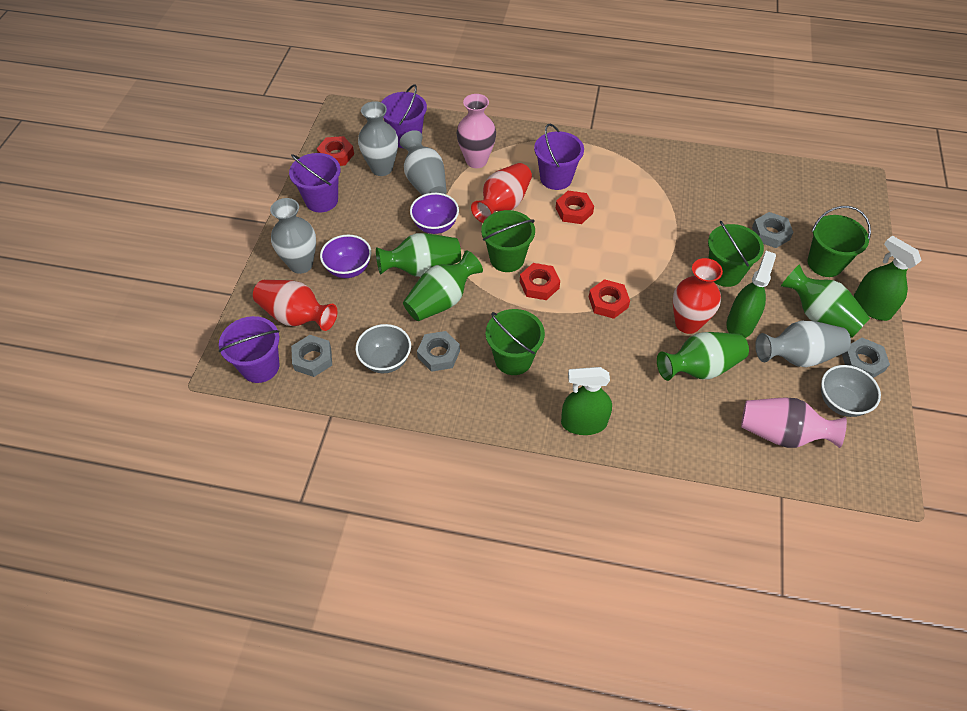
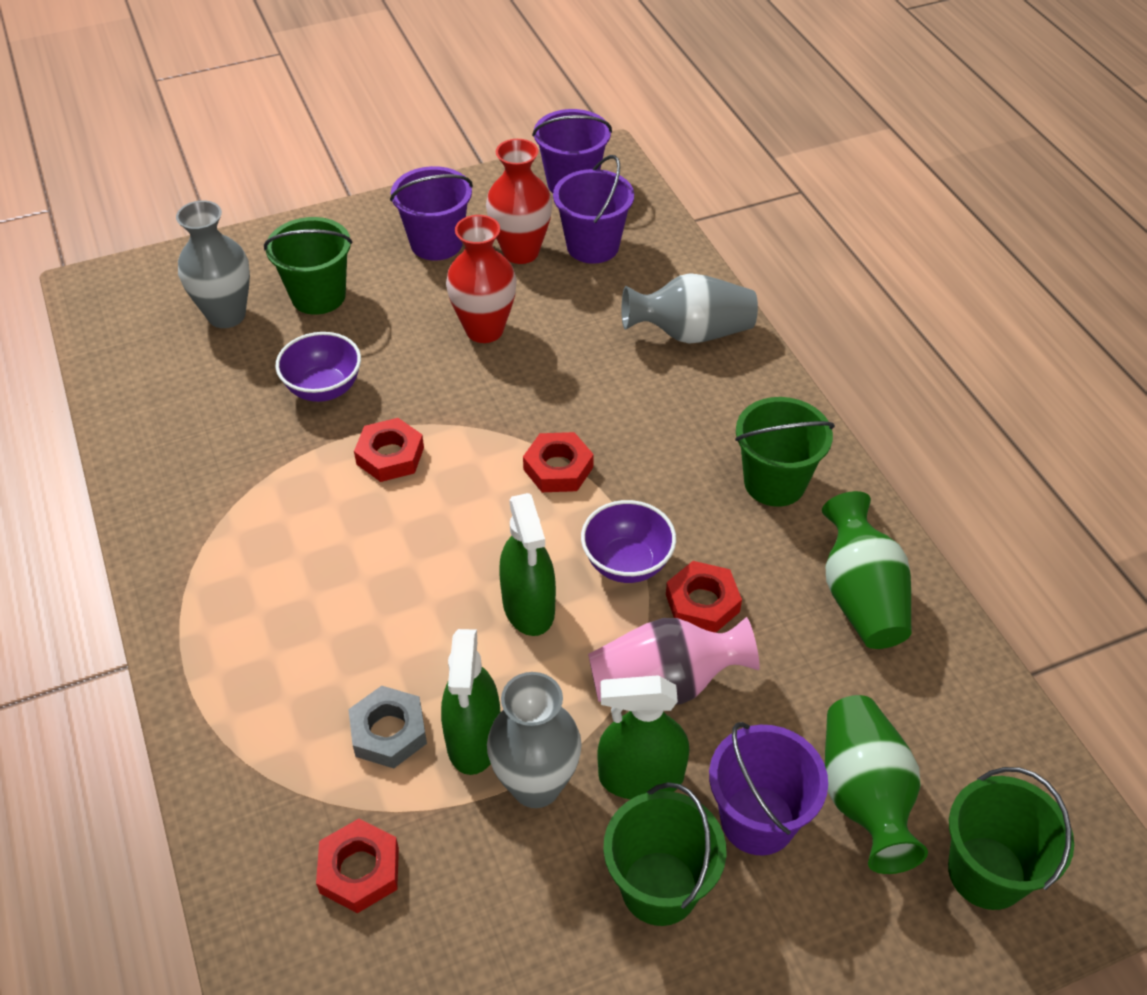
green vase: [376,233,461,277] [403,250,483,321] [657,332,749,381] [781,264,870,338] = 4 -> [822,491,911,649] [825,695,928,874] = 2
grey bowl: [355,324,411,373] [821,365,881,417] = 2 -> none = 0
grey nut: [291,335,332,377] [417,331,460,372] [752,212,794,248] [842,338,890,378] = 4 -> [348,686,427,768] = 1
grey vase: [270,198,316,274] [358,101,398,176] [400,130,447,195] [755,320,851,367] = 4 -> [176,200,250,328] [487,672,582,808] [621,273,758,344] = 3
pink vase: [457,94,496,168] [741,397,847,448] = 2 -> [588,617,760,705] = 1
red vase: [253,280,337,331] [471,163,532,223] [673,258,723,334] = 3 -> [446,215,517,343] [486,139,552,264] = 2

